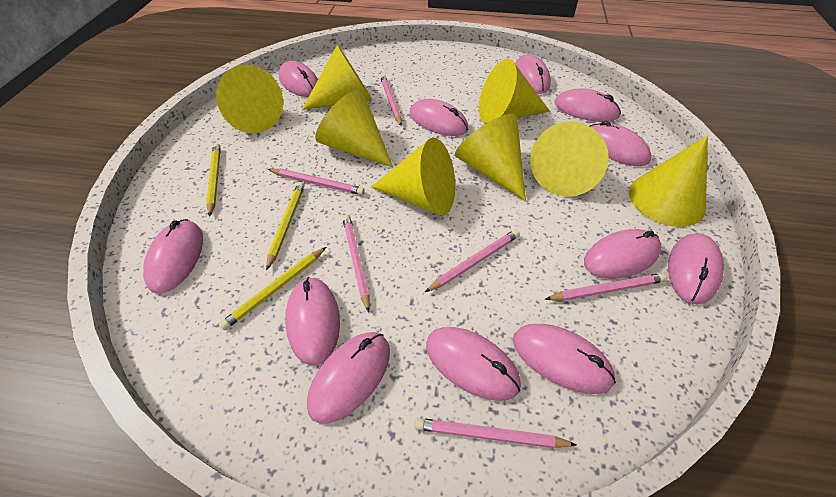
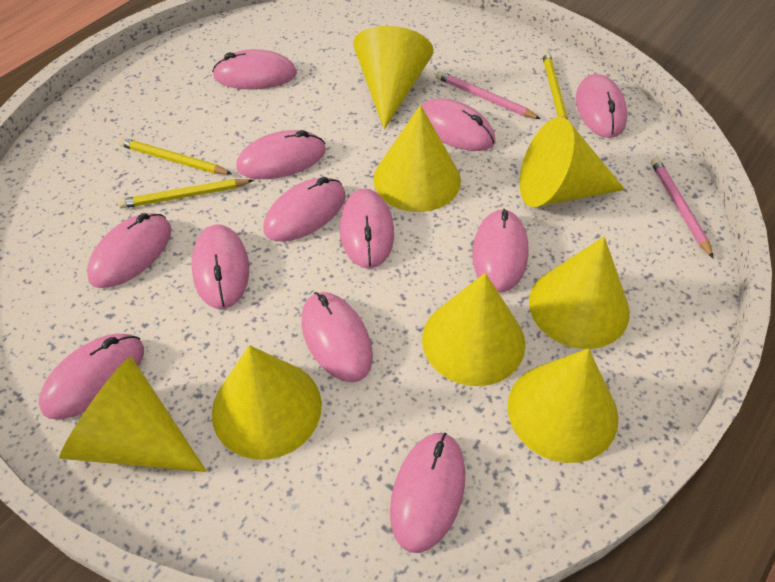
pink pencil: [268,169,365,195] [342,215,370,313] [380,75,402,126] [414,418,577,448] [425,229,520,292] [545,273,667,301] = 6 -> [436,71,541,119] [651,157,714,259] = 2

